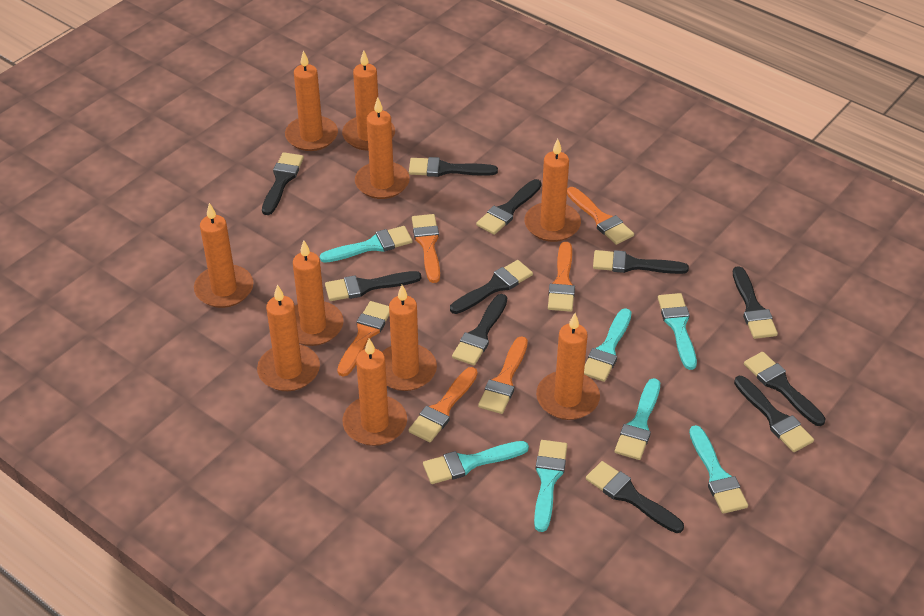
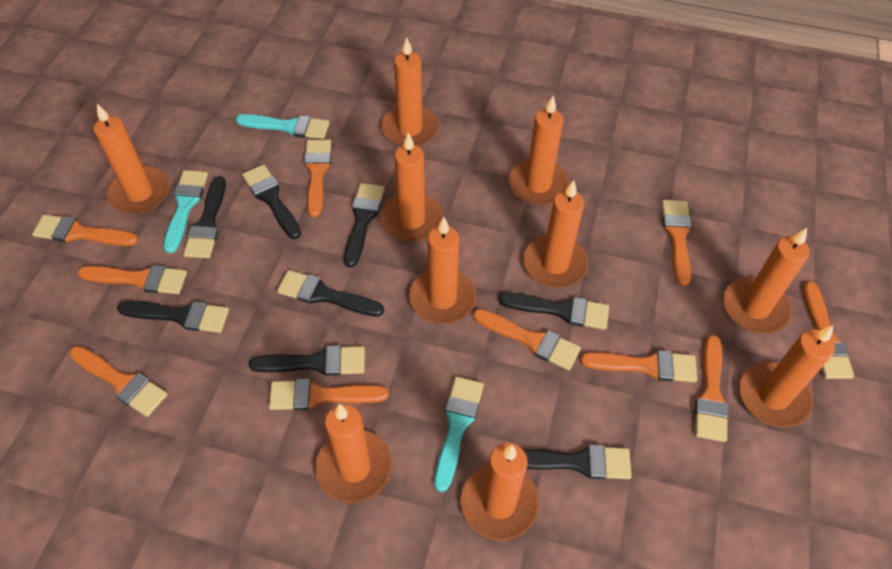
black brush: [262,152,304,215] [325,271,421,301] [409,157,498,177] [450,260,533,314] [452,294,507,365] [476,179,542,235] [586,461,684,533] [593,250,689,274] [733,266,778,339] [734,376,814,452] [744,352,826,426] = 11 -> [117,301,229,333] [183,176,226,258] [242,164,301,239] [249,345,365,376] [277,270,384,317] [344,183,384,268] [499,293,609,330] [523,445,632,479] = 8
orange brush: [337,301,389,377] [408,367,478,442] [412,214,440,283] [478,336,528,414] [548,242,575,312] [567,187,634,245] = 6 -> [32,214,138,246] [69,346,168,417] [77,265,187,294] [269,379,389,411] [304,139,331,217] [473,309,581,370] [580,350,697,382] [662,200,692,286] [695,335,729,442] [803,282,854,379] = 10
turquoise brush: [320,226,413,263] [423,441,529,484] [534,440,567,532] [584,308,632,382] [615,378,660,460] [658,293,697,370] [689,425,748,514] = 7 -> [163,170,208,253] [235,114,329,139] [434,377,484,492] = 3

